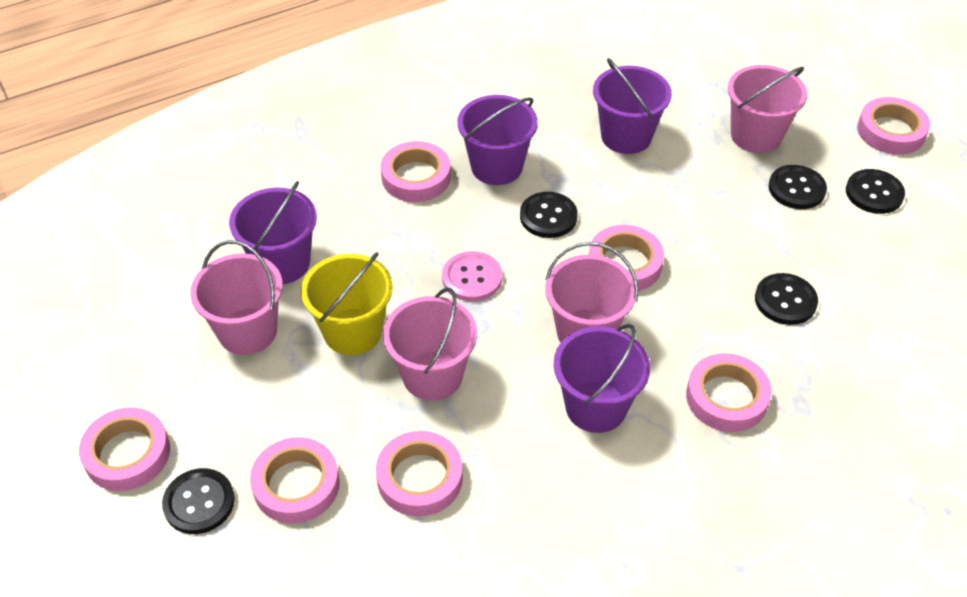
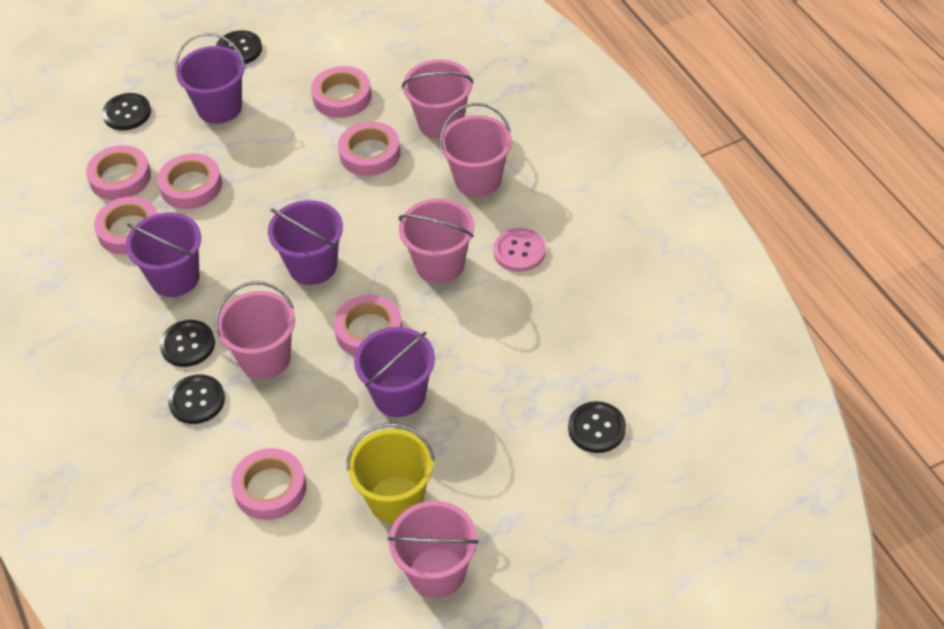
pink bucket: [190,240,283,355] [383,288,477,401] [545,242,638,343] [728,65,807,153] = 4 -> [215,281,295,379] [387,501,479,598] [398,199,474,284] [402,60,474,139] [440,103,512,197] = 5

